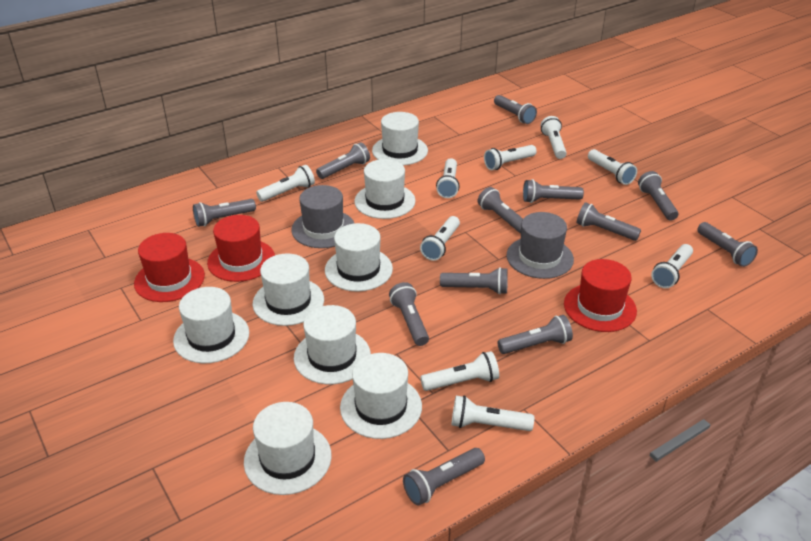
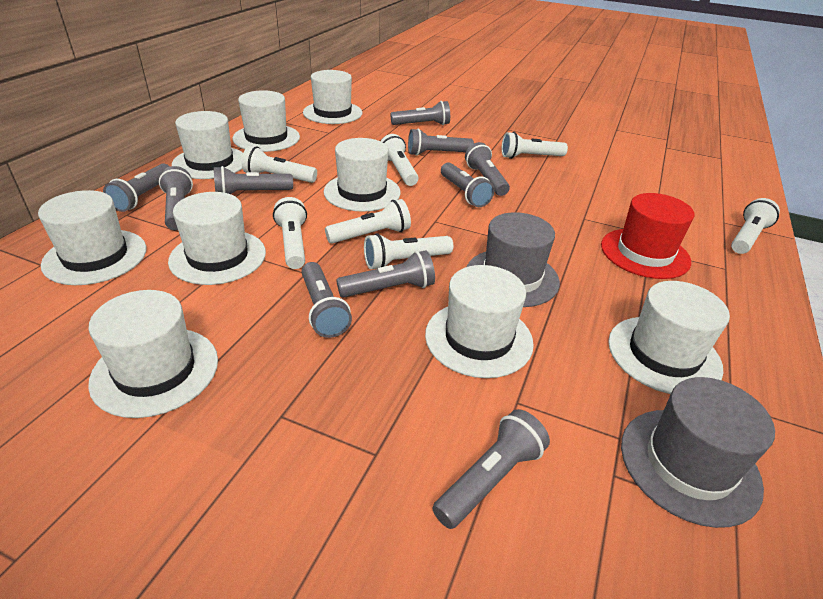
grey flashlight: [193,199,256,227] [316,142,370,179] [389,282,429,346] [403,448,485,505] [440,267,508,295] [478,187,523,233] [494,95,537,124] [497,315,573,354] [523,179,584,203] [576,202,641,241] [638,171,679,220] [697,222,758,267] = 12 -> [103,164,170,212] [159,166,193,230] [214,166,293,194] [301,262,352,338] [336,250,435,298] [390,101,450,125] [408,129,474,156] [432,409,550,529] [441,162,494,207] [465,142,510,196] = 10
red hat: [134,233,205,302] [207,215,275,282] [564,259,637,332] = 3 -> [601,193,694,279] = 1
white flashlight: [256,165,315,202] [420,216,460,261] [420,351,499,391] [436,158,460,198] [452,395,534,431] [484,145,537,170] [541,116,567,159] [588,149,637,185] [651,244,693,288] = 9 -> [242,146,317,183] [273,197,307,269] [325,199,411,243] [364,233,453,269] [381,134,419,186] [502,132,568,159] [731,198,780,254] = 7
white hat: [173,287,249,364] [244,402,331,495] [253,253,324,326] [294,305,371,384] [325,223,393,292] [340,353,422,439] [354,159,416,219] [372,112,428,165] = 8 -> [38,190,147,285] [88,290,218,418] [168,192,266,285] [172,111,243,179] [232,90,300,152] [303,70,363,124] [324,138,400,212] [425,265,534,378] [608,281,730,394] = 9

